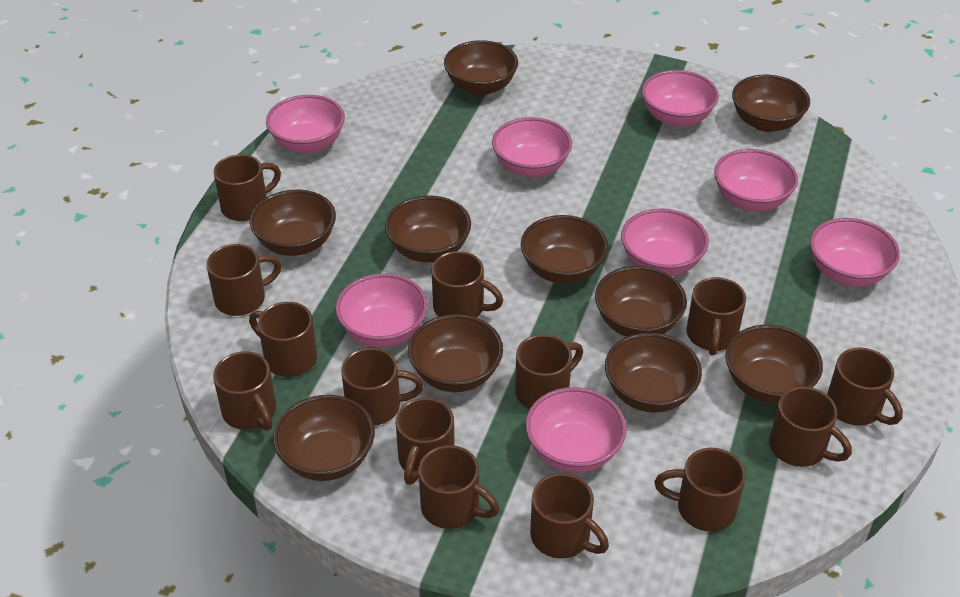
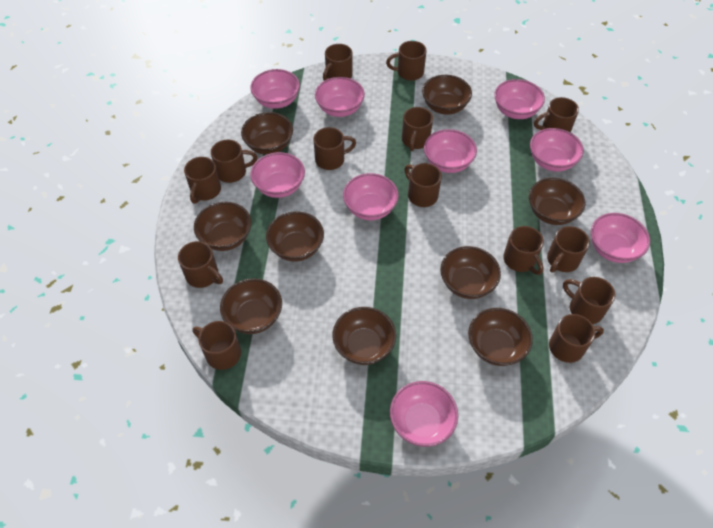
brown bowl: [250,189,336,256] [273,395,375,481] [385,196,471,262] [408,314,503,392] [444,40,518,96] [521,215,608,284] [595,266,687,337] [605,333,702,413] [725,325,823,404] [732,75,810,132] = 10 -> [194,202,251,251] [220,278,282,334] [241,112,293,155] [266,211,324,262] [332,307,396,365] [422,75,472,115] [440,246,501,299] [468,308,533,366] [529,178,585,225] = 9
pink bowl: [266,95,345,153] [335,273,428,348] [492,117,572,178] [525,387,627,473] [621,208,709,276] [642,70,719,127] [714,149,798,212] [810,218,900,287] = 8 -> [250,69,300,109] [250,152,305,198] [315,77,365,117] [343,173,399,220] [390,381,458,447] [424,129,477,173] [494,79,545,119] [530,128,584,172] [591,213,650,263] = 9

